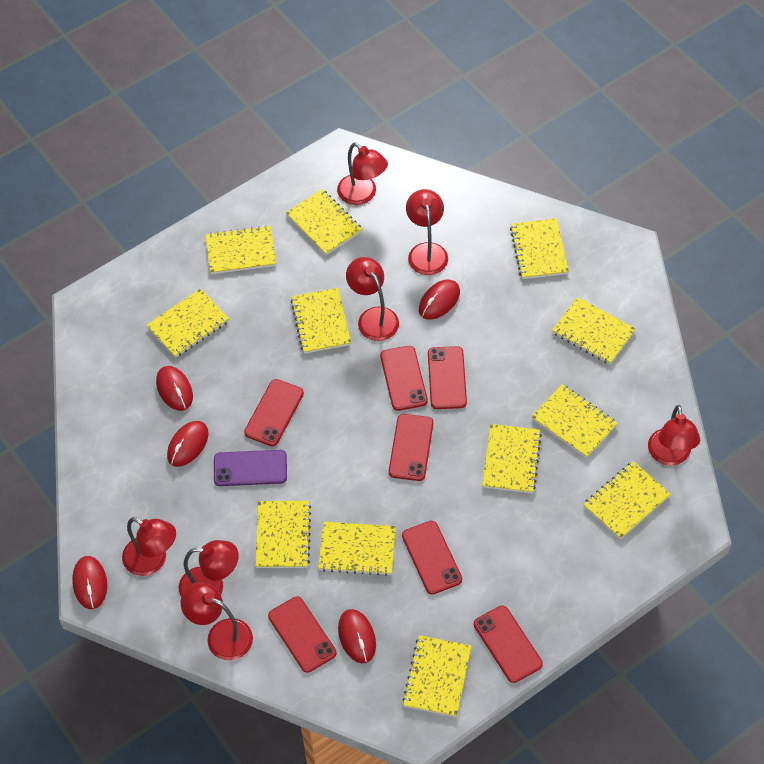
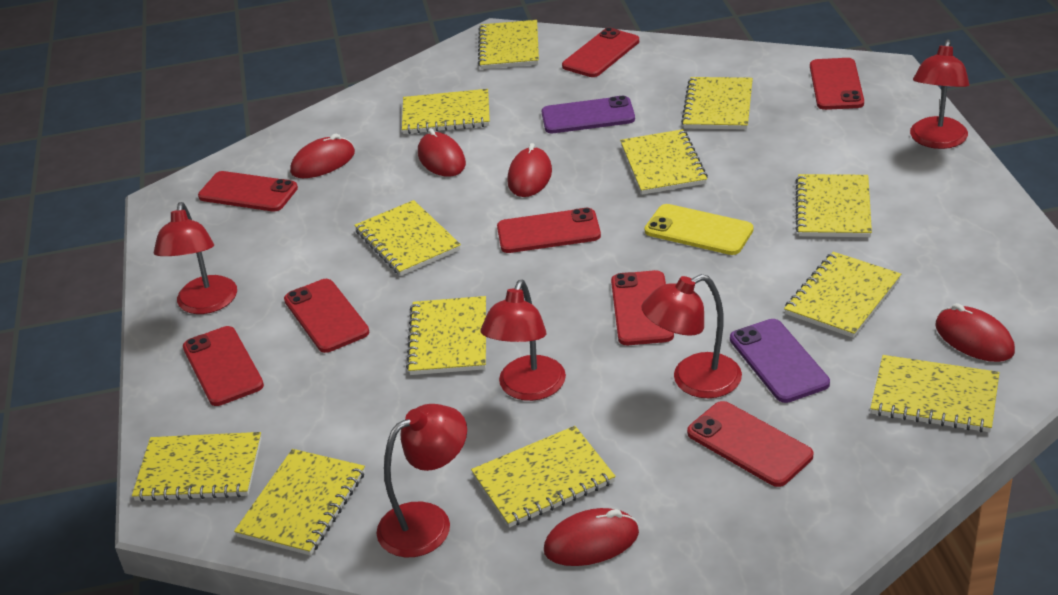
purple phone: [214,450,287,486] = 1 -> [542,96,635,133] [730,319,830,403] = 2
red lamp: [122,517,176,576] [179,540,239,596] [181,582,253,660] [337,142,388,205] [346,257,399,341] [406,189,448,275] [648,405,700,466] = 7 -> [154,202,237,314] [376,404,467,557] [481,279,566,401] [642,274,742,398] [910,39,970,149] = 5
red phone: [244,379,304,446] [268,597,336,673] [380,346,428,411] [389,414,433,481] [402,521,462,595] [428,346,467,409] [474,606,543,683] = 7 -> [183,326,264,406] [198,171,298,211] [284,279,369,353] [497,208,601,253] [562,28,639,77] [611,270,674,345] [687,401,813,487] [810,58,864,110] = 8
yellow phone: none = 0 -> [645,204,753,255] = 1

